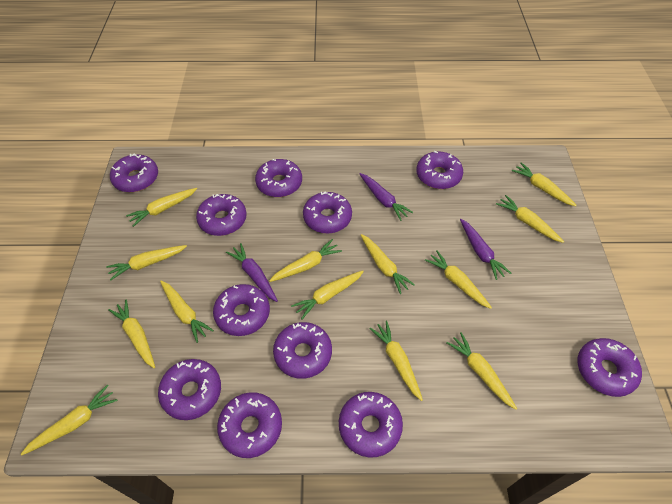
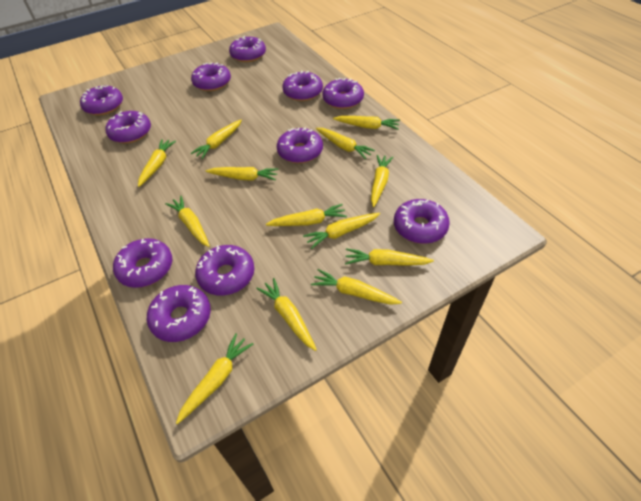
purple carrot: [226,243,278,302] [360,173,413,221] [460,219,511,280] = 3 -> none = 0

